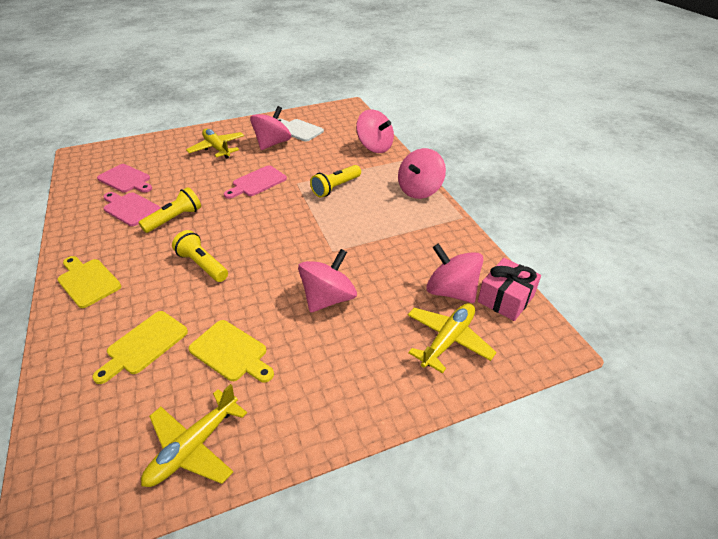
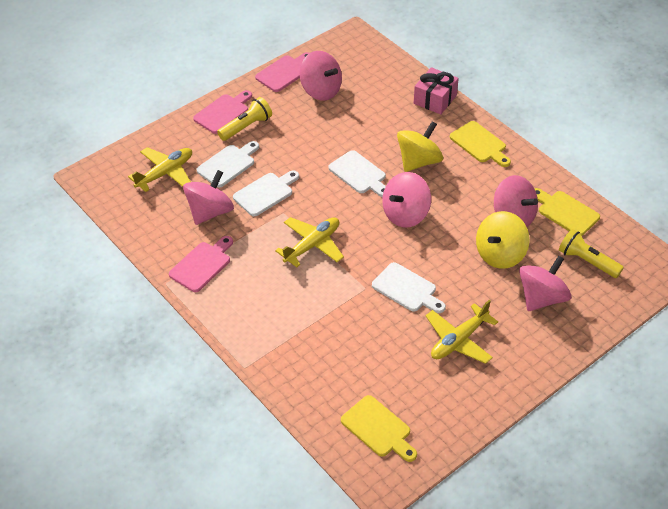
white cutting board: [277,119,324,142] = 1 -> [197,141,259,187] [233,170,299,216] [328,150,386,197] [372,262,446,313] = 4
yellow flashlight: [138,187,201,233] [172,230,228,282] [310,165,361,198] = 3 -> [217,97,272,141] [559,229,624,278] = 2
yellow spinning top: none = 0 -> [397,121,443,172] [476,211,529,269] = 2

